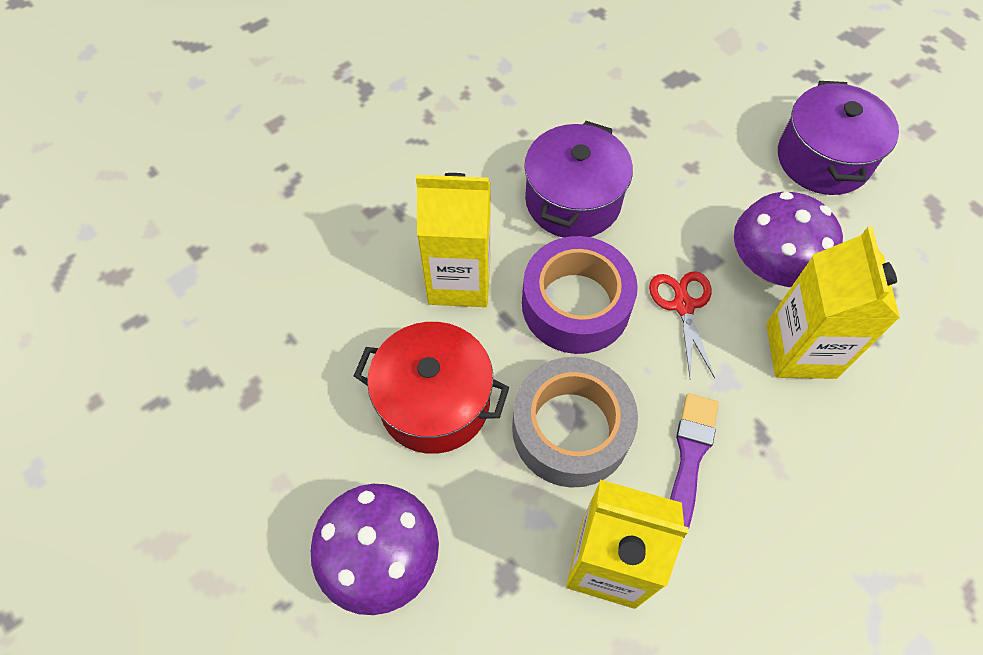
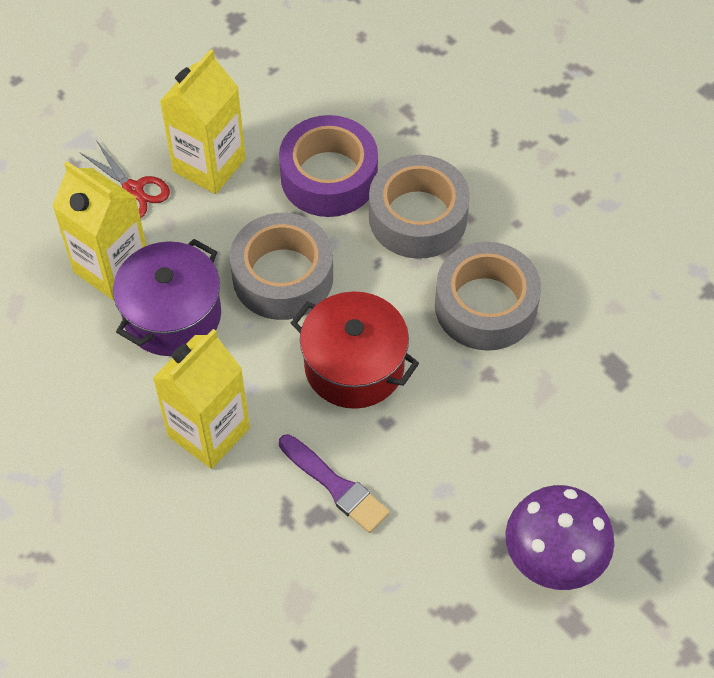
grey tape: [512,357,638,488] = 1 -> [230,213,333,320] [369,155,470,259] [435,242,541,351] = 3
purple mushroom: [311,484,439,615] [734,192,843,287] = 2 -> [505,485,614,590] = 1
purple pot: [524,121,633,238] [778,81,899,195] = 2 -> [113,239,221,356] = 1

